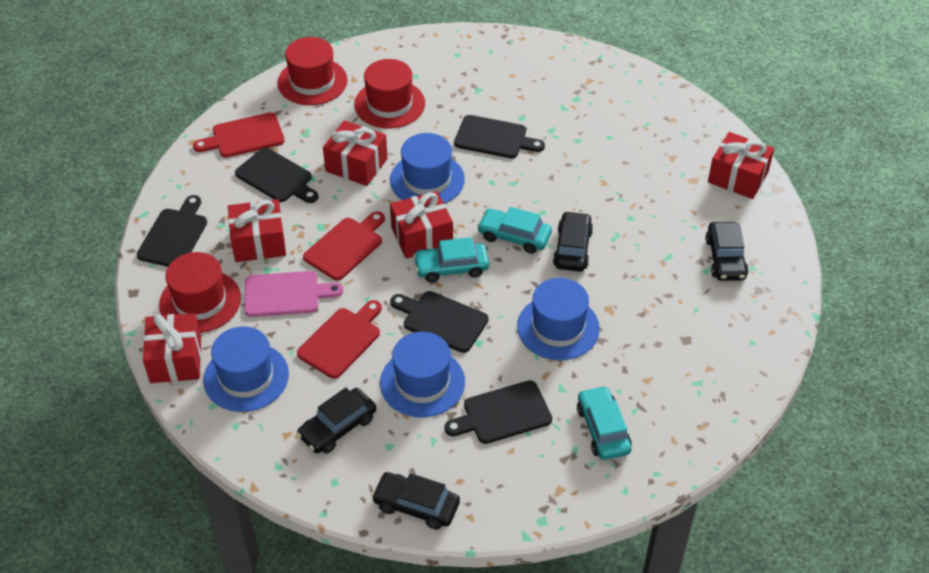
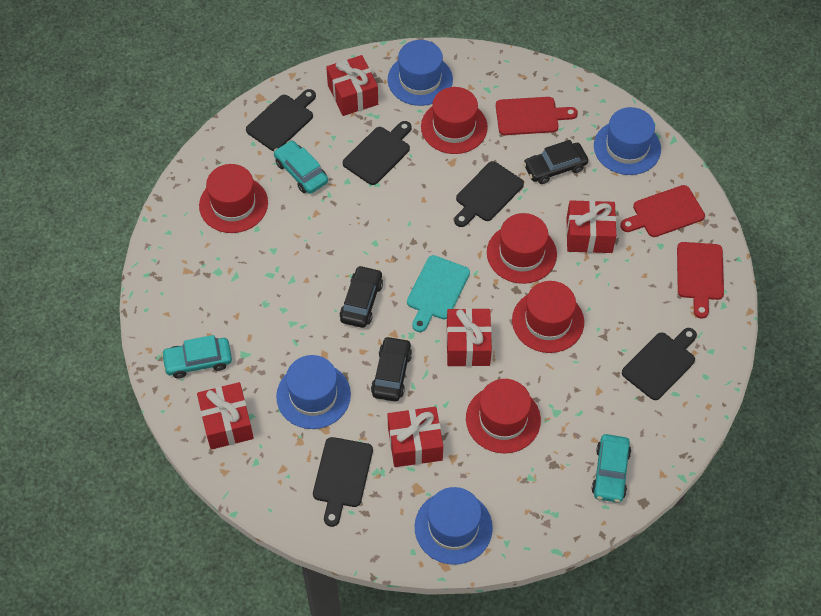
black car: [297,387,376,454] [371,472,460,530] [553,211,593,271] [706,222,748,281] = 4 -> [340,265,383,328] [371,336,412,402] [523,140,588,184] = 3
pink cutting board: [244,271,343,317] = 1 -> none = 0
red hat: [159,252,241,333] [277,37,347,105] [354,59,425,128] = 3 -> [199,164,268,233] [421,87,488,154] [466,379,541,453] [487,213,557,284] [512,281,584,353] = 5
turquoise cutting board: none = 0 -> [407,255,470,332] = 1

